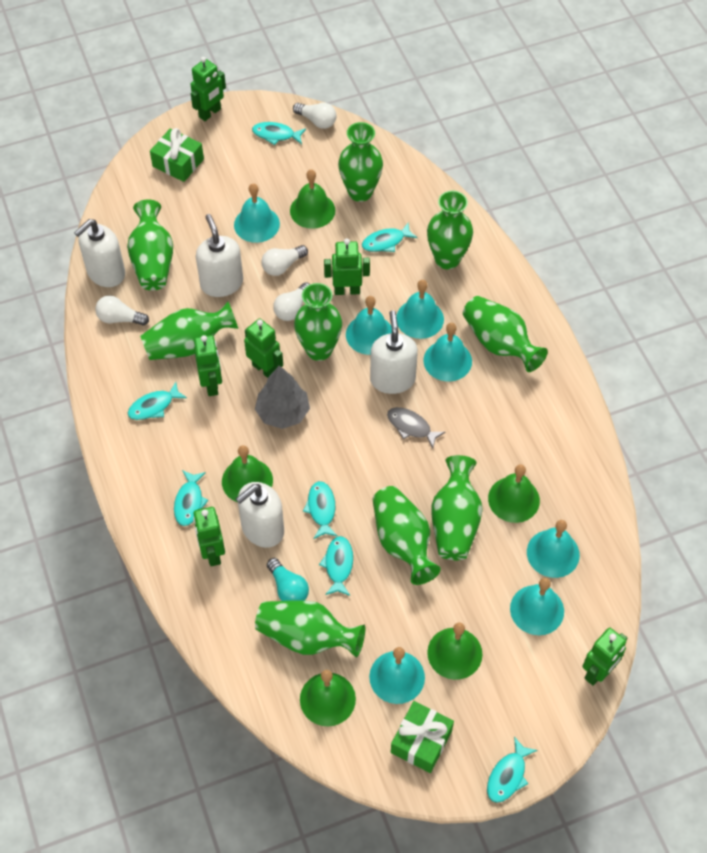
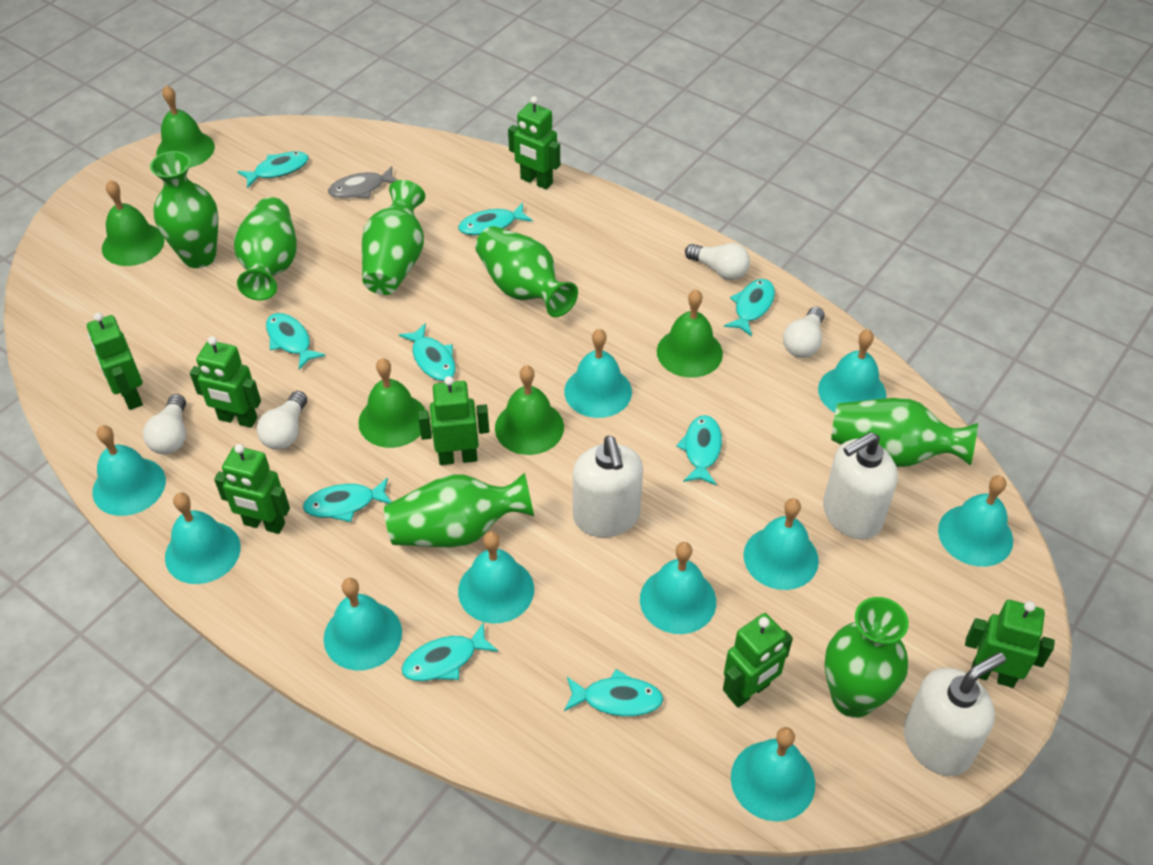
green gift: [150,128,204,182] [391,701,454,773] = 2 -> none = 0
green robot: [191,57,226,121] [193,507,225,566] [194,335,222,396] [244,318,283,378] [324,239,370,295] [582,628,628,685] = 6 -> [87,313,143,410] [190,336,261,428] [214,444,290,534] [418,376,489,465] [508,96,560,190] [723,613,793,708] [965,600,1055,688] = 7
green vase: [127,200,173,290] [140,302,238,360] [255,601,365,657] [294,283,342,361] [338,122,383,202] [373,486,441,585] [427,191,473,269] [431,455,483,560] [463,296,548,372] = 9 -> [150,151,218,268] [234,197,297,301] [362,180,425,295] [384,473,534,547] [475,226,578,317] [824,597,909,718] [831,398,978,467] = 7
grey tree: [255,365,310,429] = 1 -> none = 0
turquoise bell: [234,184,280,243] [346,296,392,355] [369,647,425,704] [396,280,444,339] [423,323,472,382] [510,578,564,635] [527,520,580,578] = 7 -> [92,425,166,516] [165,493,241,584] [324,578,402,671] [458,531,534,624] [564,329,632,418] [640,542,716,634] [731,727,815,822] [744,498,819,590] [818,329,886,413] [938,475,1013,567] = 10
turquoise fish: [128,382,187,420] [174,470,208,526] [252,122,306,145] [303,481,338,539] [319,536,353,596] [362,223,418,252] [487,736,537,803] = 7 -> [237,151,309,188] [266,313,326,370] [303,478,391,522] [399,323,455,381] [402,622,498,681] [458,203,533,235] [564,669,663,716] [676,415,722,485] [724,279,775,337] = 9
turquoise light bulb: [267,558,309,601] = 1 -> none = 0
white soap dispenser: [74,219,125,287] [196,214,243,297] [236,482,284,548] [370,310,418,394] = 4 -> [573,436,643,537] [823,432,898,540] [904,652,1006,776] = 3

